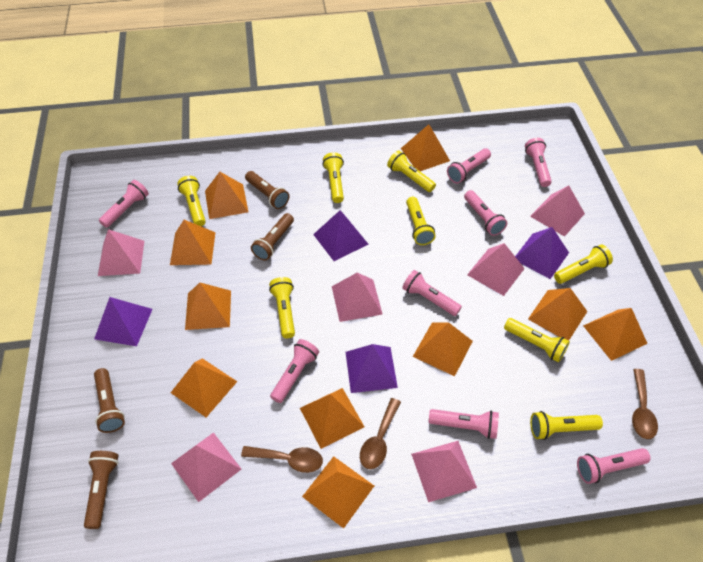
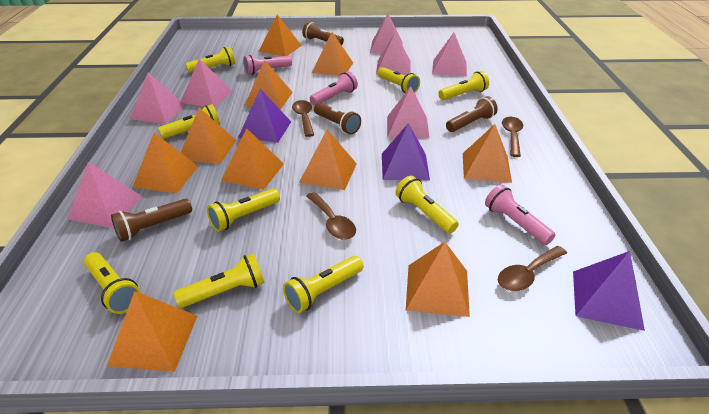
brown spoon: [241,446,323,473] [360,398,401,469] [632,369,658,439] = 3 -> [292,100,314,137] [306,192,356,240] [498,246,567,291] [502,117,523,157] = 4
pink flashlight: [99,180,149,228] [270,339,319,403] [402,270,462,316] [429,409,499,439] [447,148,491,183] [464,190,507,236] [525,138,552,187] [577,448,651,484] = 8 -> [243,55,292,75] [310,71,358,106] [485,185,555,245] = 3
pink pyramid: [98,229,144,276] [171,432,241,502] [332,273,383,322] [411,441,477,502] [467,243,525,296] [530,185,585,237] = 6 -> [67,162,143,228] [130,73,186,124] [181,59,232,108] [370,14,403,53] [376,32,411,75] [387,86,429,138] [432,33,467,76] = 7
purple pyramid: [94,297,152,346] [313,210,368,261] [346,344,398,393] [515,227,569,279] = 4 -> [238,89,291,143] [382,123,430,180] [573,251,645,331] = 3
yellow flashlight: [177,176,206,226] [269,277,295,338] [322,152,344,203] [387,151,436,192] [406,197,436,245] [504,318,570,363] [530,411,603,440] [554,244,613,284] = 8 -> [84,252,140,314] [158,104,220,139] [173,253,265,308] [185,47,235,73] [207,188,280,232] [283,256,364,313] [378,67,420,93] [396,176,459,234] [438,71,489,100] = 9

